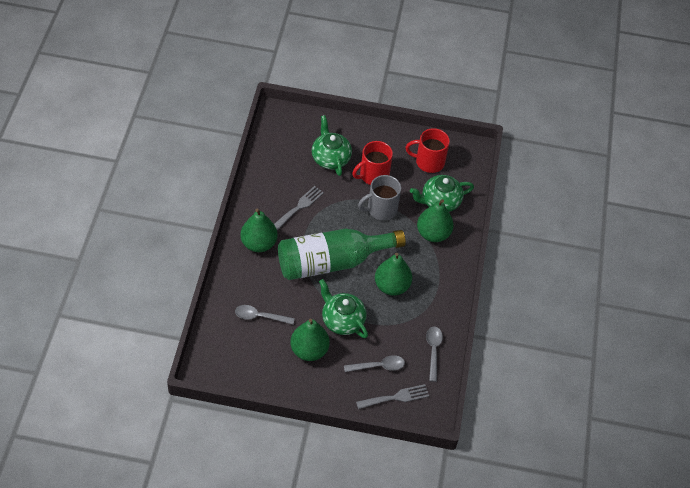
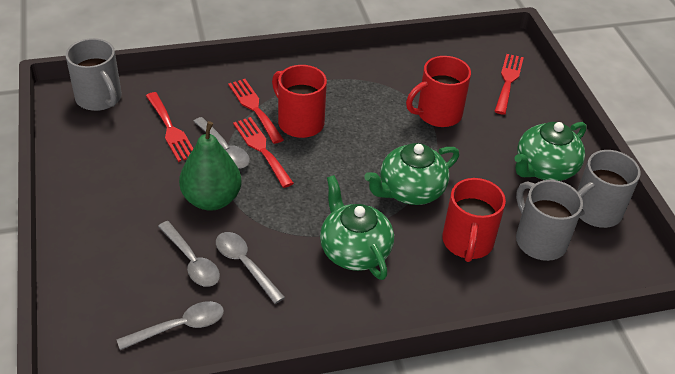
green bottle: [278,228,406,280] = 1 -> none = 0
green pear: [240,209,278,252] [290,319,330,361] [375,253,412,296] [417,199,454,242] = 4 -> [179,121,241,211] = 1
grey fork: [274,186,324,230] [356,384,429,409] = 2 -> none = 0
grey mug: [358,175,401,220] = 1 -> [66,38,122,111] [516,180,583,261] [577,150,641,228] = 3
grey spoon: [235,305,295,325] [344,355,405,372] [426,326,443,382] = 3 -> [117,301,224,350] [158,221,220,287] [193,117,250,169] [216,232,285,304] = 4
red fork: none = 0 -> [146,92,194,162] [228,79,284,144] [233,117,294,188] [494,54,524,115] = 4
red mug: [352,141,393,185] [405,128,450,173] = 2 -> [272,65,327,138] [406,56,471,127] [442,178,506,262] = 3

